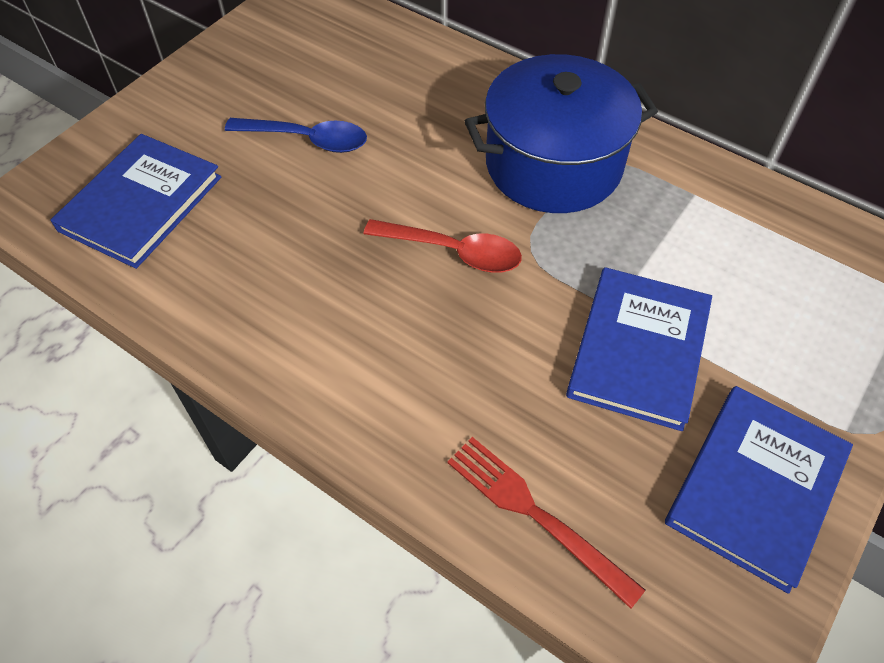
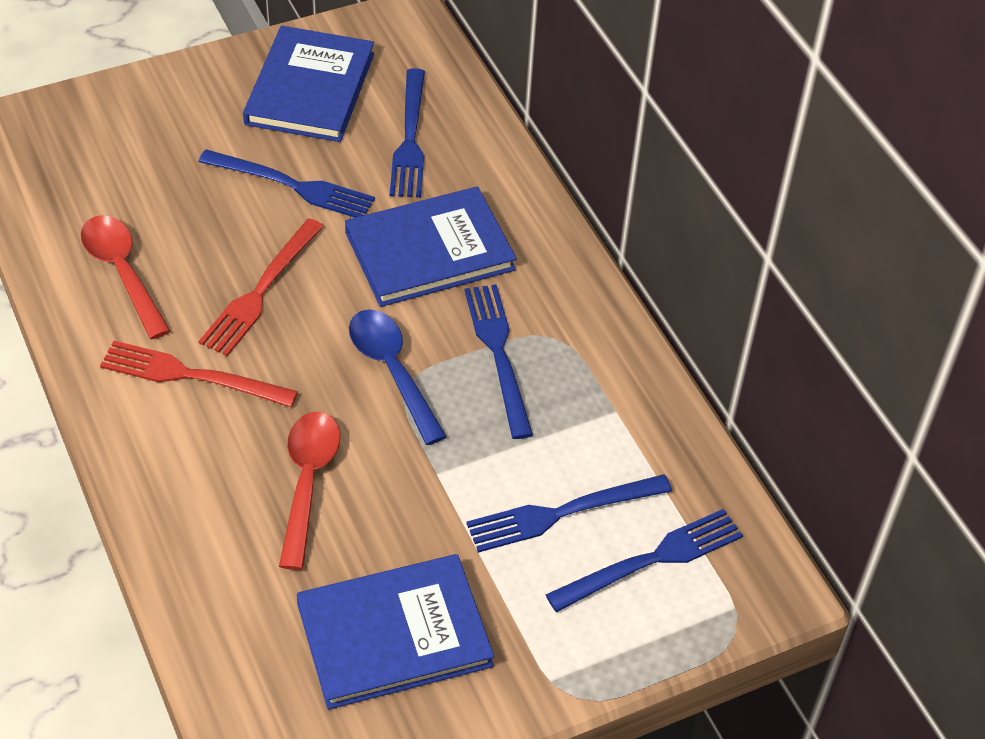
blue fork: none = 0 -> [198,149,375,218] [390,68,425,198] [464,284,533,439] [466,474,672,552] [546,509,743,612] = 5
blue pot: [465,54,658,213] = 1 -> none = 0
red fork: [447,437,645,609] = 1 -> [100,340,298,407] [199,218,324,356] = 2
red spoon: [363,219,522,273] = 1 -> [81,215,170,339] [279,411,340,570] = 2

